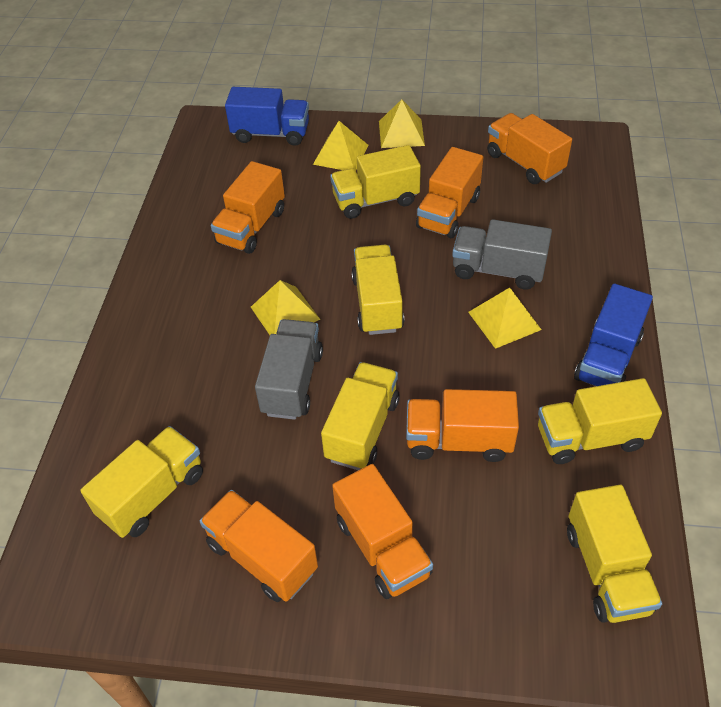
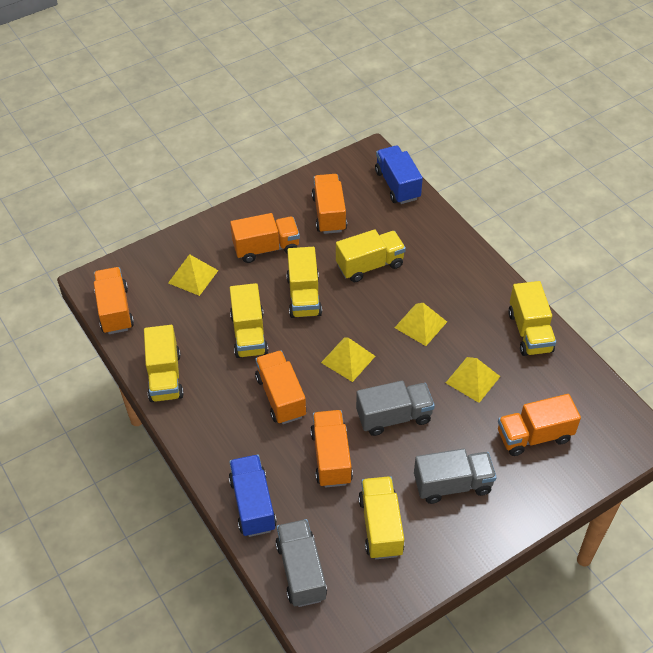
grey truck: [255,319,323,420] [452,219,552,290] = 2 -> [275,519,327,607] [356,381,435,436] [414,449,497,504] = 3

